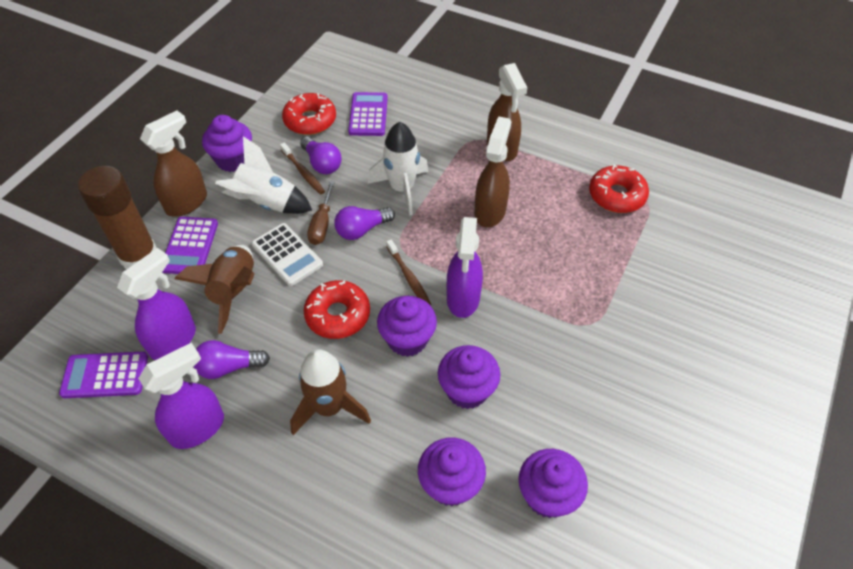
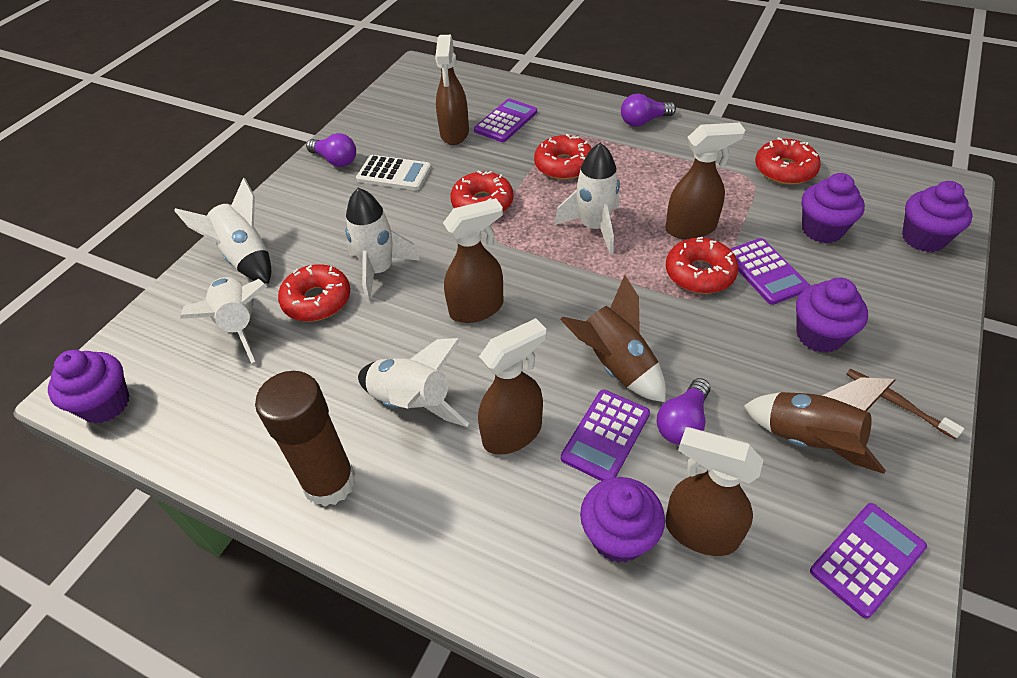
brown screwdriver: [307,181,335,245] = 1 -> none = 0
brown spray bottle: [140,111,207,217] [475,116,511,227] [487,63,527,161] = 3 -> [435,35,469,145] [443,198,503,323] [478,318,546,455] [665,123,745,239] [665,427,764,556] = 5
brown toothbrush: [280,143,325,195] [386,240,431,306] = 2 -> [846,369,964,439] = 1
purple calculator: [59,352,148,398] [162,217,218,274] [348,92,388,136] = 3 -> [474,99,537,142] [561,390,650,481] [730,238,810,305] [810,503,927,619] = 4
purple spray bottle: [117,248,196,360] [138,343,224,449] [447,217,483,318] = 3 -> none = 0
red donut: [282,93,336,135] [304,280,370,339] [589,164,649,213] = 3 -> [278,264,350,322] [450,170,513,212] [534,134,592,180] [666,237,739,294] [755,137,821,185] = 5
white rocket: [215,136,312,214] [368,122,428,215] = 2 -> [174,178,271,284] [180,277,267,363] [345,188,420,302] [358,338,469,427] [554,142,620,254] = 5

